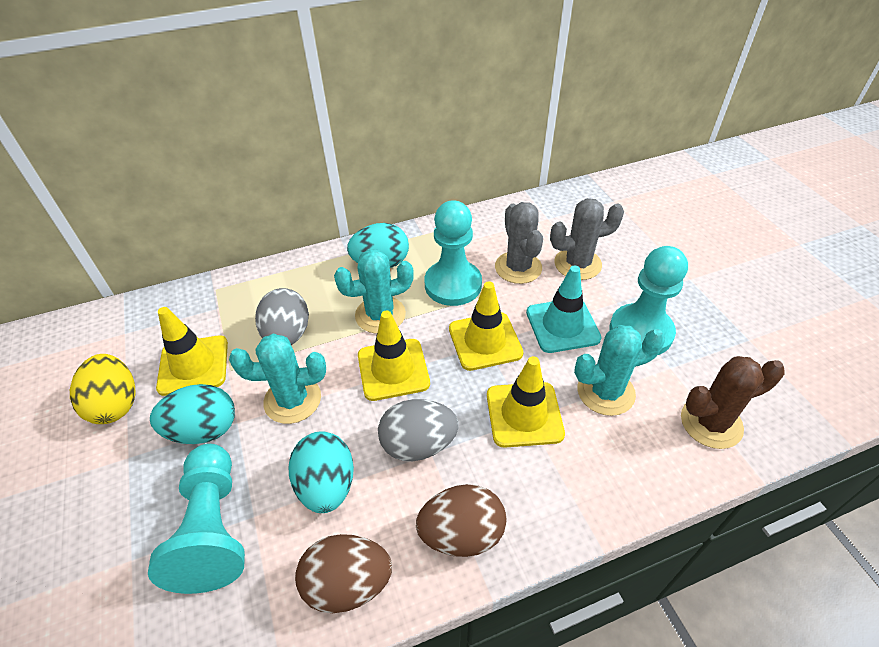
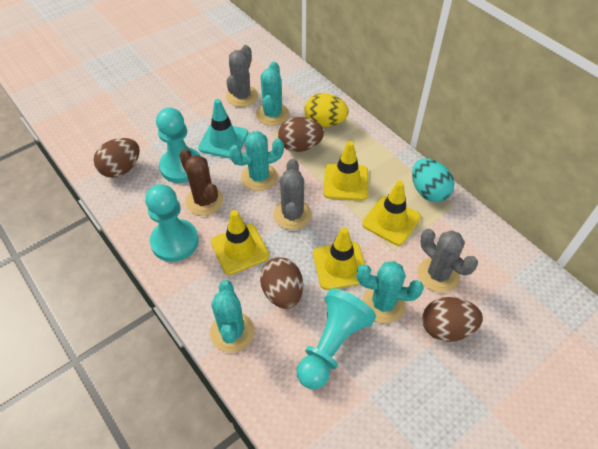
brown egg: [295,534,392,613] [416,484,506,557] = 2 -> [94,138,140,178] [260,257,303,309] [278,117,324,152] [422,297,483,342] = 4
grey cactus: [495,202,543,284] [550,198,624,280] = 2 -> [226,45,258,107] [273,159,312,230] [418,229,478,293] = 3
grey egg: [255,288,309,345] [378,399,459,461] = 2 -> none = 0
turquoise cactus: [229,334,326,424] [334,249,414,334] [574,325,665,416] = 3 -> [210,280,255,353] [229,131,284,191] [256,62,289,126] [357,261,423,323] = 4
turquoise egg: [150,384,235,444] [288,431,354,513] [347,223,409,268] = 3 -> [412,158,454,202] = 1

